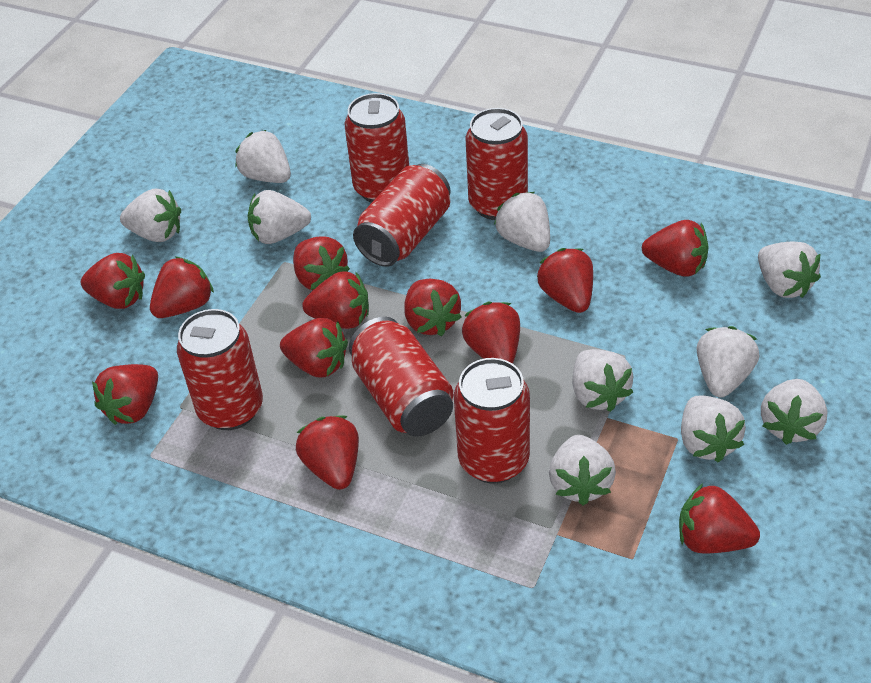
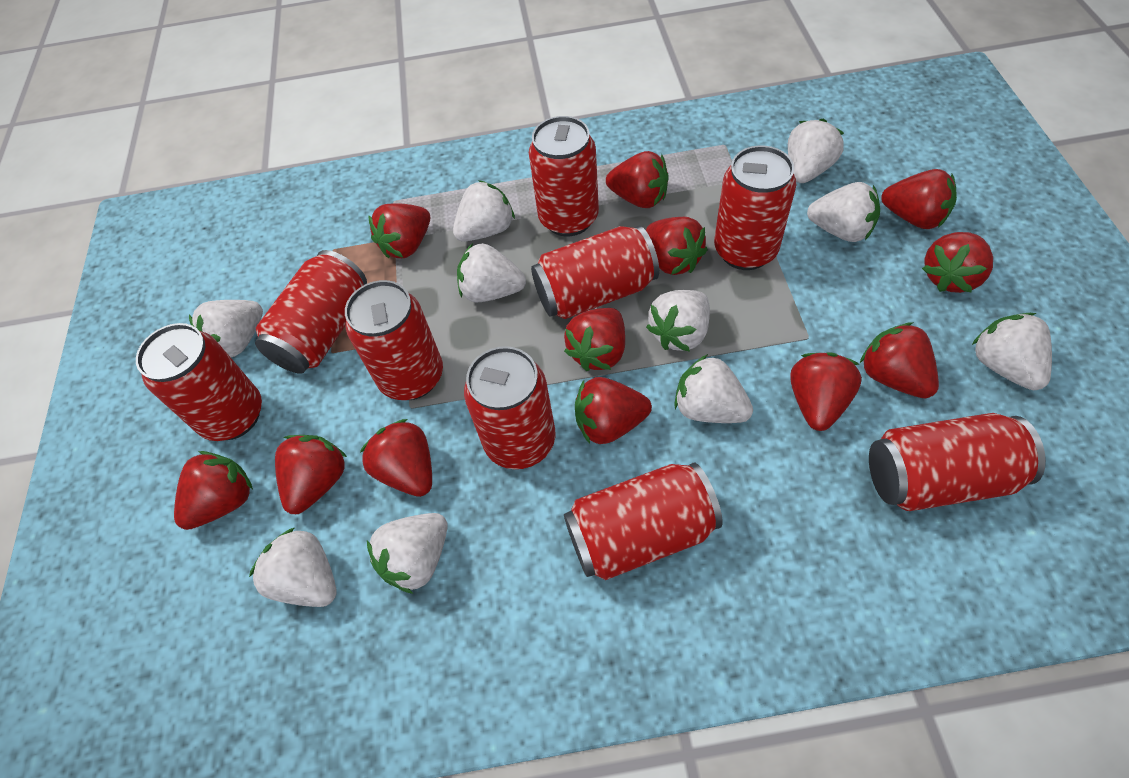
red can: [177,309,263,430] [345,93,409,203] [349,317,453,437] [353,164,450,267] [454,358,530,484] [466,108,528,220] = 6 -> [136,323,262,441] [255,250,367,374] [345,280,443,400] [464,346,556,469] [529,116,599,236] [531,225,659,319] [564,463,723,580] [714,146,796,270] [869,413,1046,511] = 9

